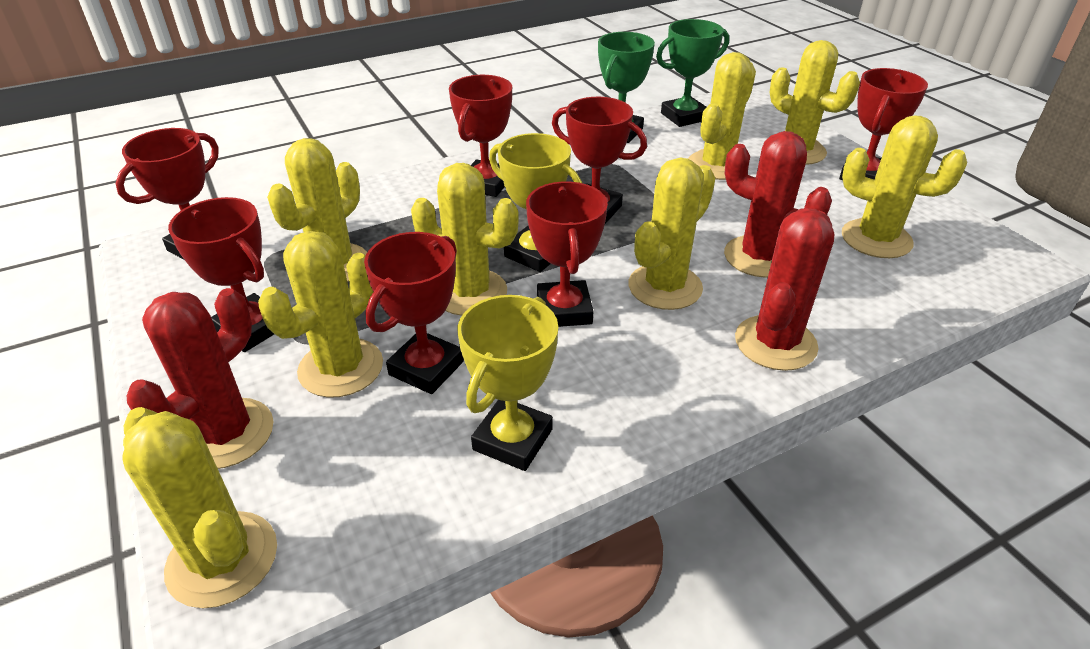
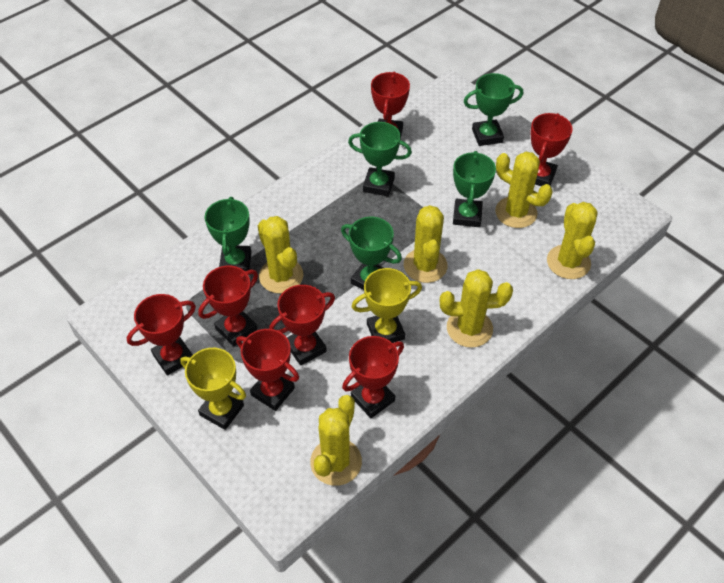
green trophy: [598,32,655,143] [656,19,729,127] = 2 -> [205,197,251,271] [341,217,402,290] [348,122,412,196] [453,151,496,227] [463,73,523,146] = 5
red cactus: [127,288,274,469] [724,131,832,278] [735,208,834,371] = 3 -> none = 0
yellow cactus: [122,407,277,608] [258,231,383,398] [267,138,367,282] [411,163,519,316] [628,157,715,310] [688,52,756,180] [770,40,860,165] [842,116,967,258] = 8 -> [258,216,303,294] [310,395,362,486] [404,205,448,283] [440,269,513,348] [495,152,553,228] [547,202,598,279] = 6

